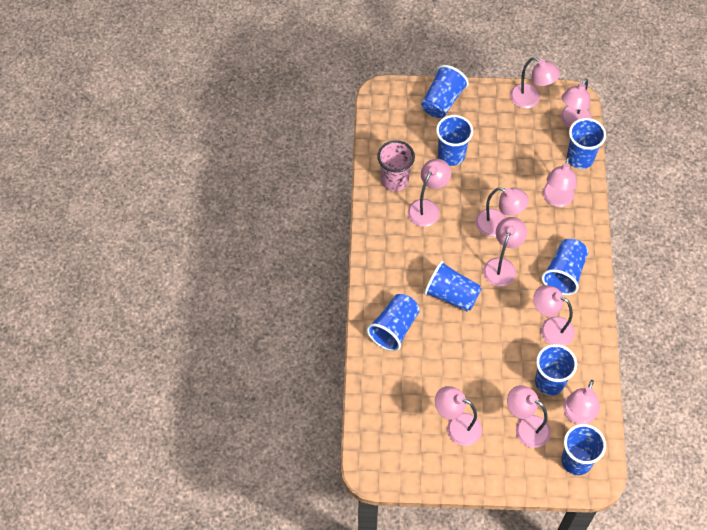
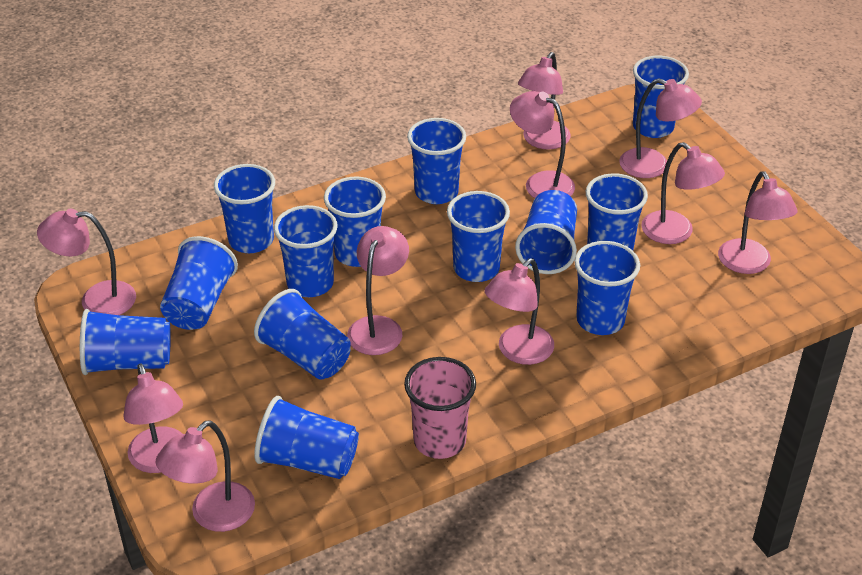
blue cup: [367,294,420,351] [421,65,469,118] [424,261,482,312] [436,115,473,166] [535,344,577,396] [541,239,588,295] [561,424,606,475] [567,118,606,169] = 8 -> [80,309,171,375] [160,236,238,330] [214,164,275,253] [254,289,351,379] [254,396,359,479] [274,205,338,297] [324,177,386,267] [407,118,466,204] [447,191,510,282] [515,190,577,274] [574,241,640,335] [586,173,648,250] [633,56,689,138] = 13

